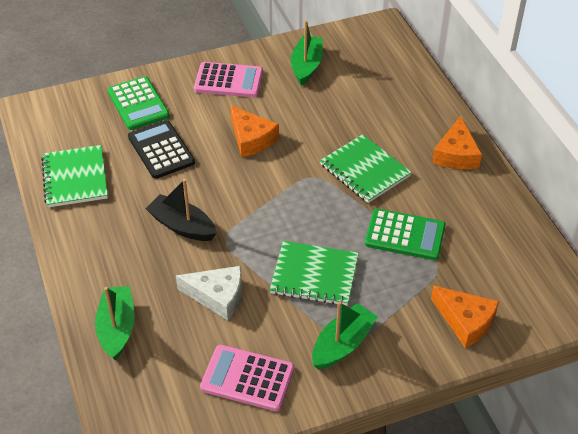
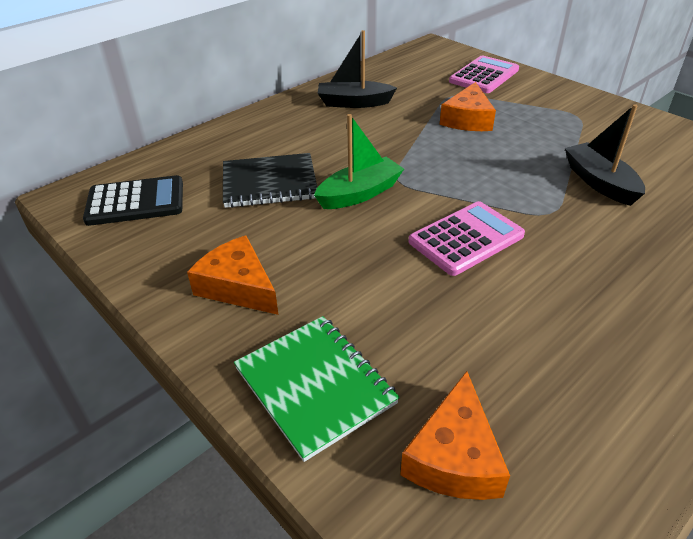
black boat: [146,179,217,241] = 1 -> [318,30,397,108] [565,104,645,206] = 2
black notebook: none = 0 -> [223,153,317,208] = 1
green boat: [95,286,135,360] [291,20,323,86] [312,301,378,370] = 3 -> [314,114,404,209] = 1
green calculator: [107,76,170,130] [365,208,446,260] = 2 -> none = 0
green notebook: [41,145,108,207] [270,241,359,306] [320,134,412,203] = 3 -> [234,316,400,462] = 1
white cheese: [176,266,242,320] = 1 -> none = 0

